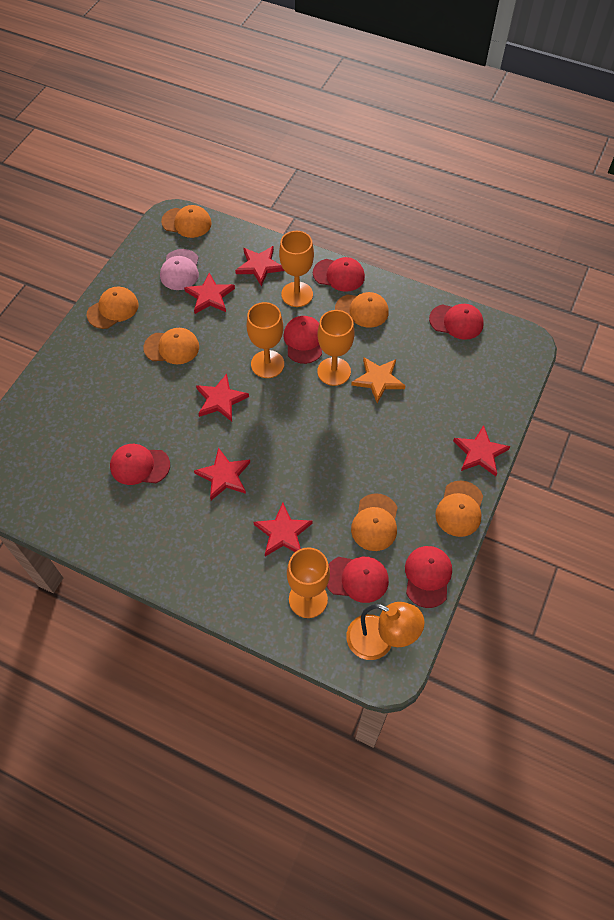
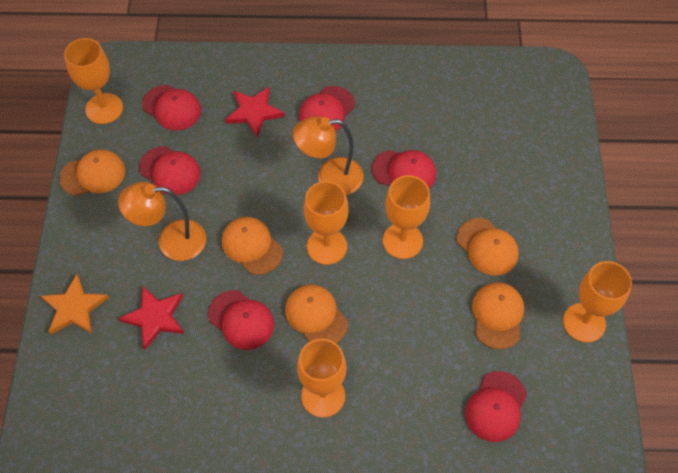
orange cap: [87,287,138,329] [143,328,199,364] [161,205,212,238] [335,292,389,328] [351,493,398,551] [435,481,483,537] = 6 -> [59,149,125,196] [222,217,283,275] [285,285,348,344] [456,218,519,276] [472,283,524,349] = 5
orange goblet: [247,302,284,378] [279,231,314,307] [287,547,330,618] [317,310,355,386] = 4 -> [64,38,123,124] [297,339,346,418] [304,181,348,265] [383,175,430,259] [563,261,632,343] = 5
orange lamp: [346,602,424,660] = 1 -> [118,182,206,261] [293,116,364,195] = 2
pink cap: [160,249,199,290] = 1 -> none = 0
red star: [184,273,235,314] [194,447,250,500] [196,374,249,422] [235,246,284,286] [253,503,313,556] [453,425,510,476] = 6 -> [118,286,184,349] [225,87,285,137] = 2

